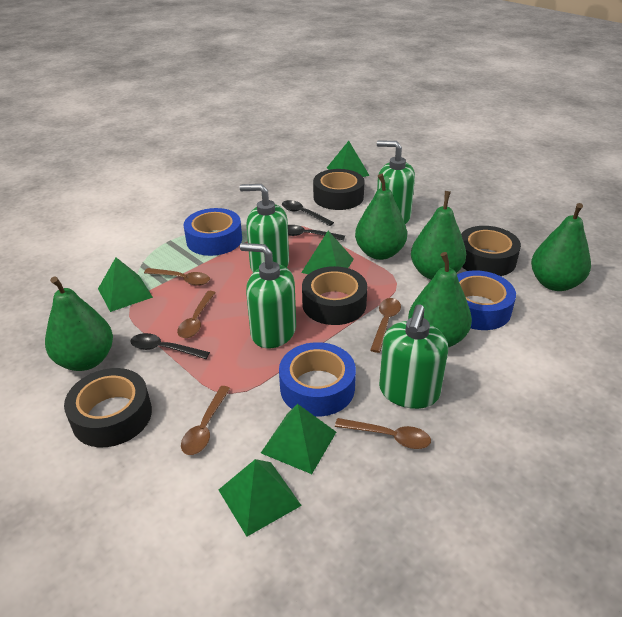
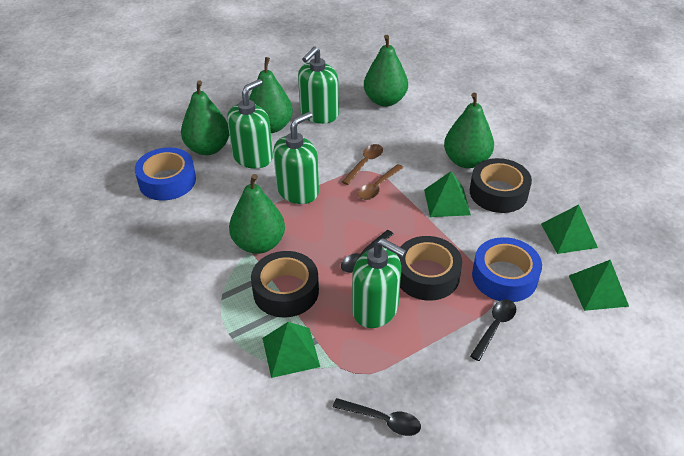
black tape: [64,368,152,447] [302,266,368,325] [313,169,365,210] [461,226,521,276] = 4 -> [251,251,319,317] [397,236,462,300] [470,158,532,213] = 3
blue tape: [183,208,242,256] [279,342,356,417] [457,270,516,330] = 3 -> [135,147,196,201] [472,237,542,302] = 2
brown spoon: [144,268,210,286] [177,291,216,338] [181,386,231,455] [335,418,431,449] [370,298,401,353] = 5 -> [342,144,383,185] [358,164,404,200] = 2
green pyramid: [98,257,153,312] [219,459,302,537] [261,404,336,474] [301,231,354,274] [327,141,370,177] = 5 -> [262,322,320,378] [424,171,471,217] [541,204,598,254] [569,260,629,311] = 4

